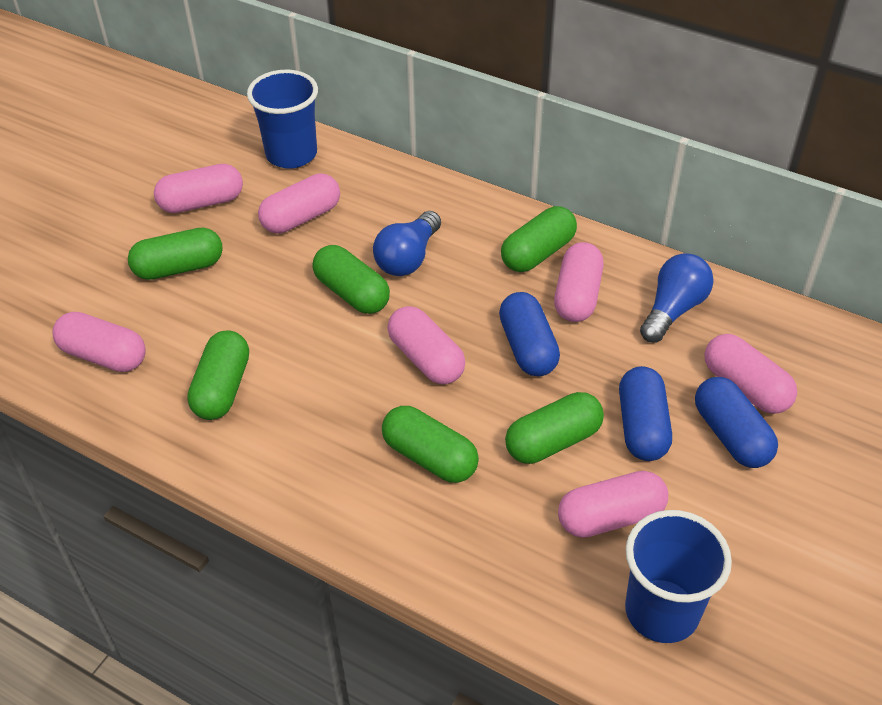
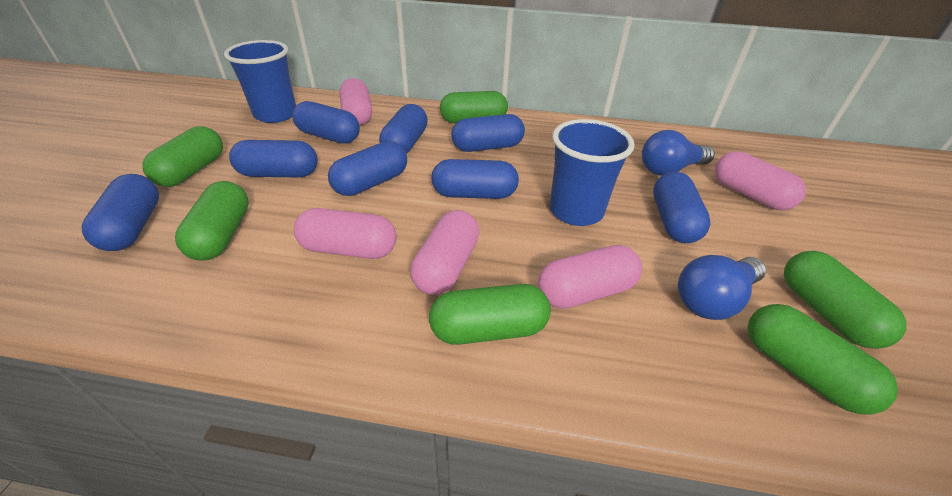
blue capsule: [499,292,560,376] [619,366,672,461] [695,377,778,468] = 3 -> [82,174,159,251] [229,140,318,177] [292,101,360,144] [328,141,407,196] [379,104,428,154] [431,159,519,199] [451,114,525,152] [653,172,711,243] = 8
pink capsule: [52,312,146,372] [154,164,243,213] [258,173,340,234] [388,306,465,385] [554,242,604,322] [558,471,668,538] [705,334,797,414] = 7 -> [294,208,397,259] [339,78,372,125] [410,210,479,295] [538,245,642,309] [715,151,806,210] = 5

